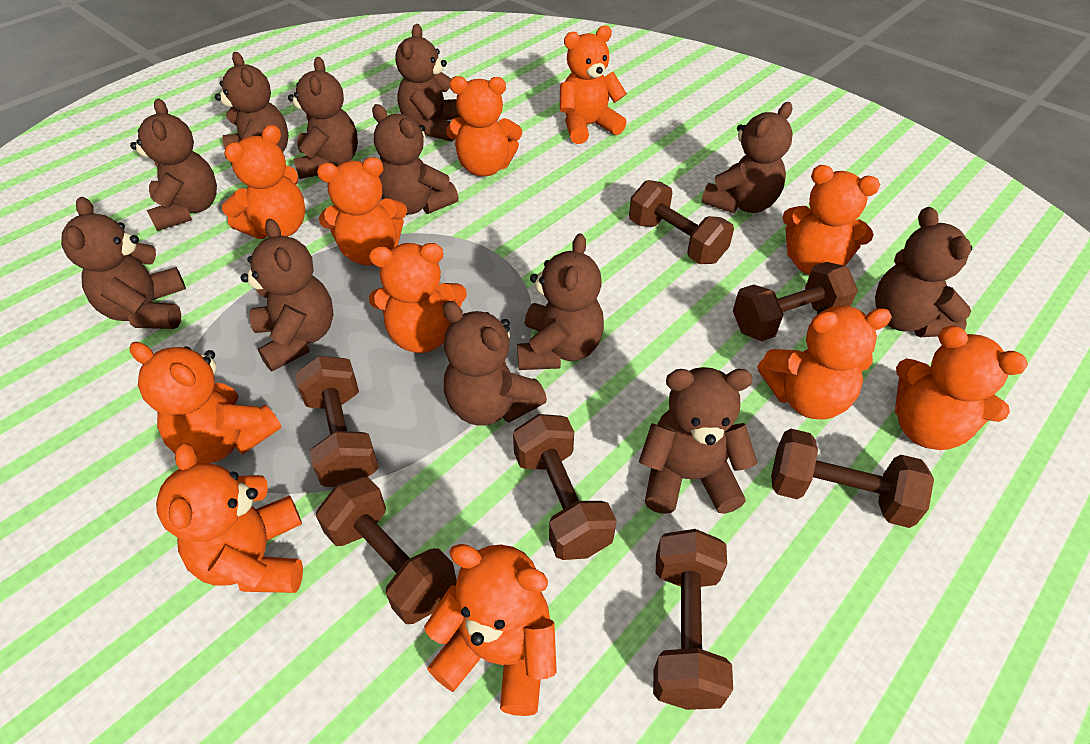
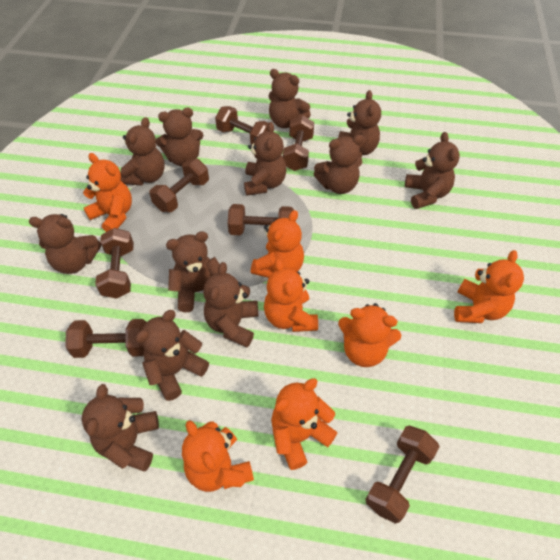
orange teddy bear: [130,342,282,463] [156,443,303,593] [222,125,306,239] [317,157,407,265] [369,243,467,353] [424,544,557,716] [446,76,522,177] [560,25,627,144] [757,306,892,420] [782,165,880,275] [895,326,1028,450] = 11 -> [83,153,132,232] [182,420,254,492] [251,210,304,278] [264,259,318,332] [271,379,338,470] [338,303,401,367] [454,250,524,323] = 7

